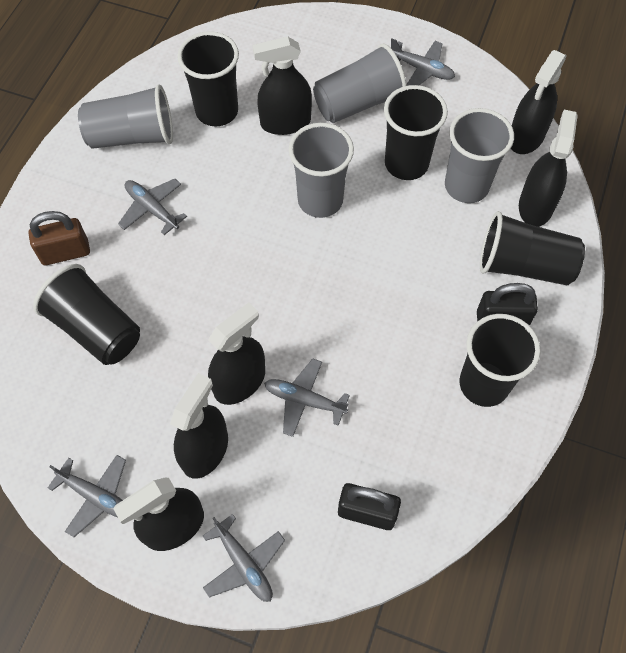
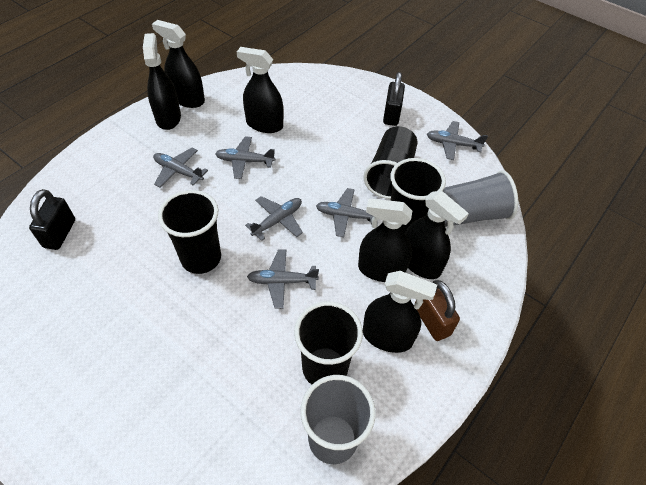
black cup: [33,264,140,365] [177,31,239,126] [384,85,448,180] [459,314,541,407] [480,211,585,285] = 5 -> [158,190,221,274] [294,301,363,385] [363,126,417,199] [390,158,446,233] = 4
grey cup: [78,84,173,149] [289,123,354,218] [313,44,407,123] [445,108,514,203] = 4 -> [300,375,376,464] [443,170,518,227] = 2
grey plane: [48,455,126,537] [118,179,187,235] [203,514,285,602] [264,359,350,437] [391,38,455,86] = 5 -> [153,148,208,188] [215,136,275,179] [245,196,303,241] [247,249,319,309] [316,188,374,237] [427,121,488,160] = 6

